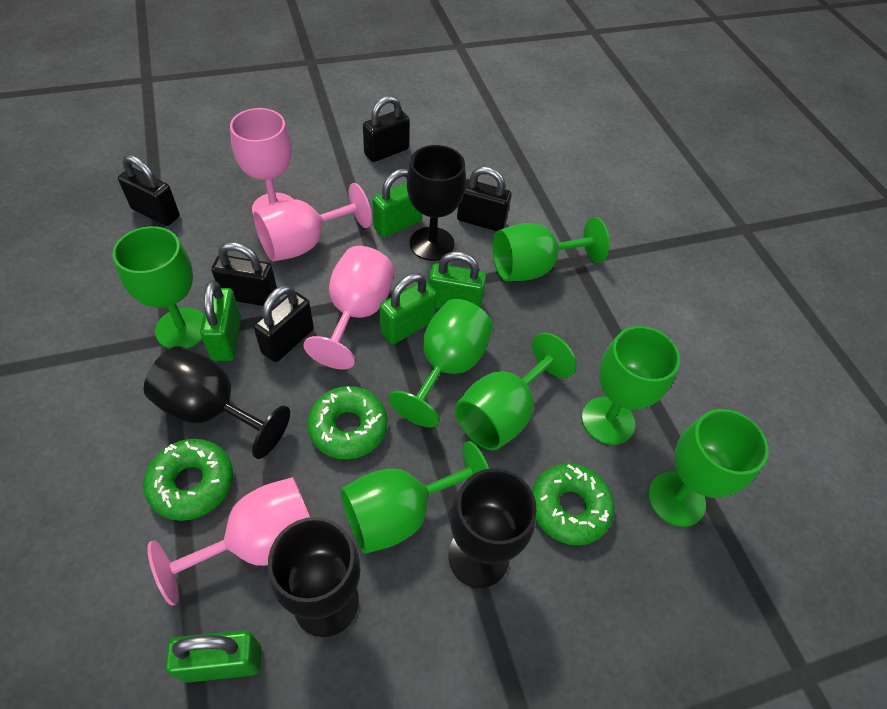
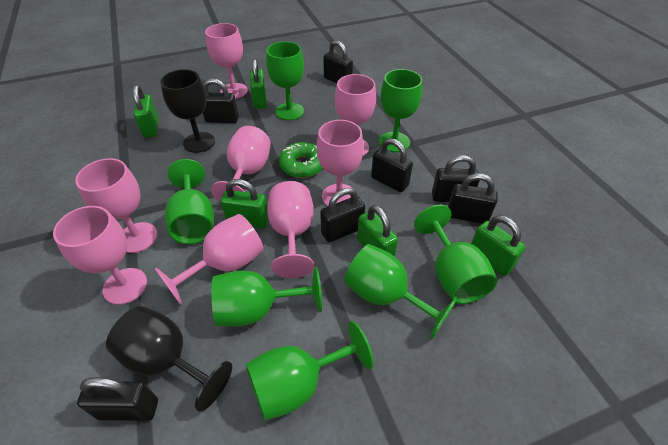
black goblet: [144,346,290,459] [268,517,360,637] [407,145,466,261] [448,468,536,588] = 4 -> [106,306,232,412] [160,69,215,153] = 2
black padlock: [118,155,180,226] [212,242,277,306] [253,285,314,362] [363,96,410,162] [457,166,511,231] = 5 -> [77,377,158,421] [203,78,239,123] [320,188,365,242] [323,40,353,83] [371,138,413,192] [432,155,480,202] [448,173,497,224] = 7
green donut: [143,439,233,521] [307,386,387,459] [532,463,615,545] = 3 -> [279,142,323,178] = 1
pink goblet: [147,477,310,605] [230,108,293,216] [254,183,372,261] [303,246,394,369] = 4 -> [53,206,147,305] [75,158,158,253] [155,214,264,305] [205,23,248,99] [211,126,271,202] [267,181,314,278] [317,120,364,207] [335,74,376,156] = 8

